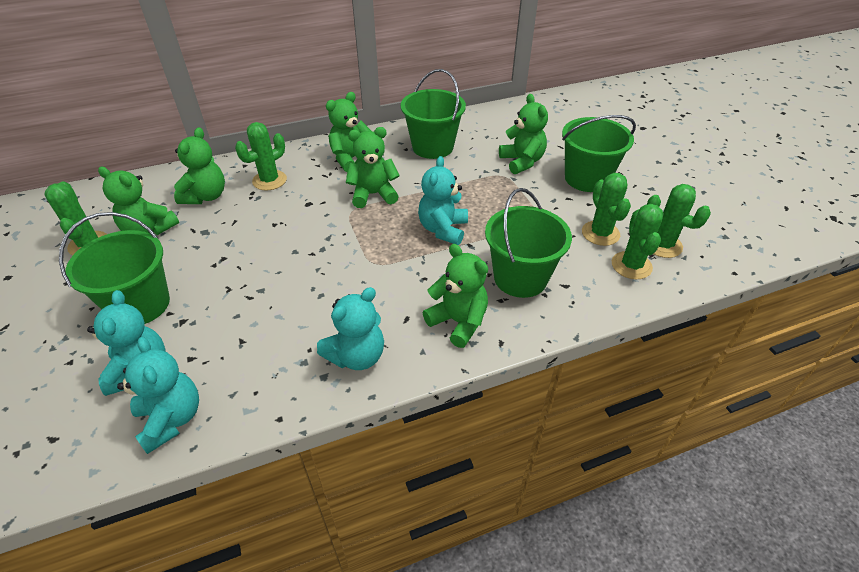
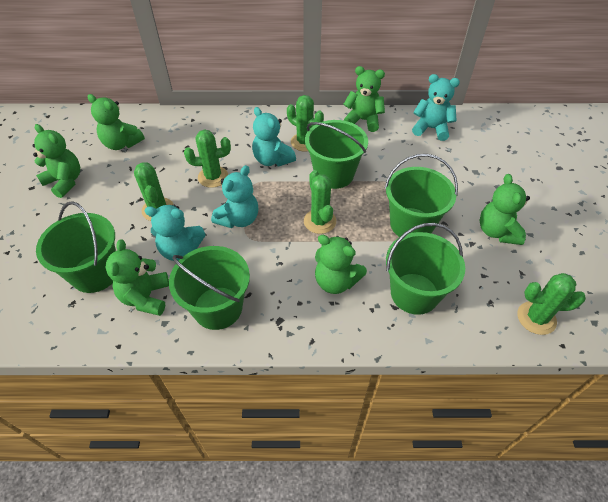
green bucket: [59,212,170,324] [401,69,466,159] [485,188,572,298] [562,115,636,192] = 4 -> [36,201,116,293] [169,246,250,330] [305,120,368,189] [385,154,458,237] [386,223,465,315] = 5

